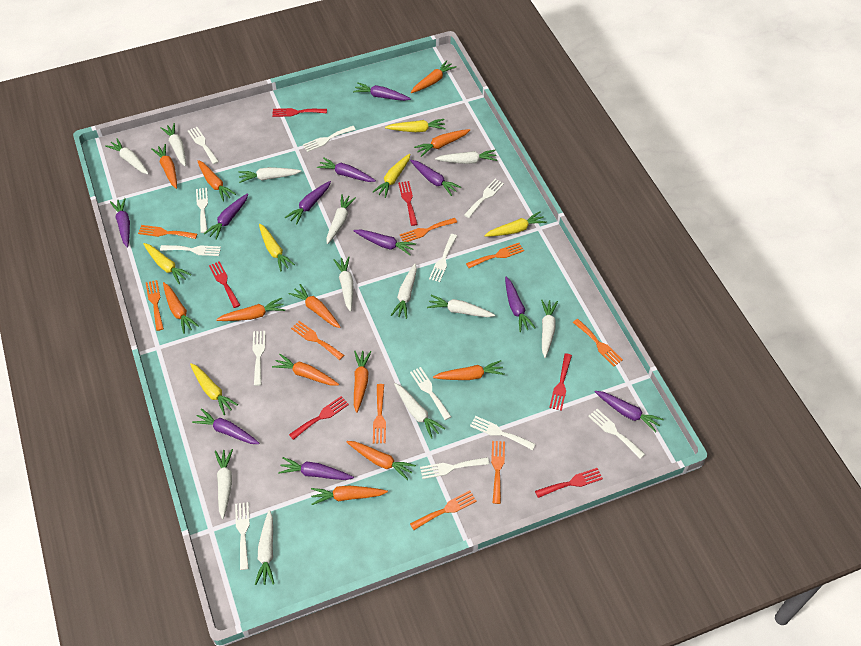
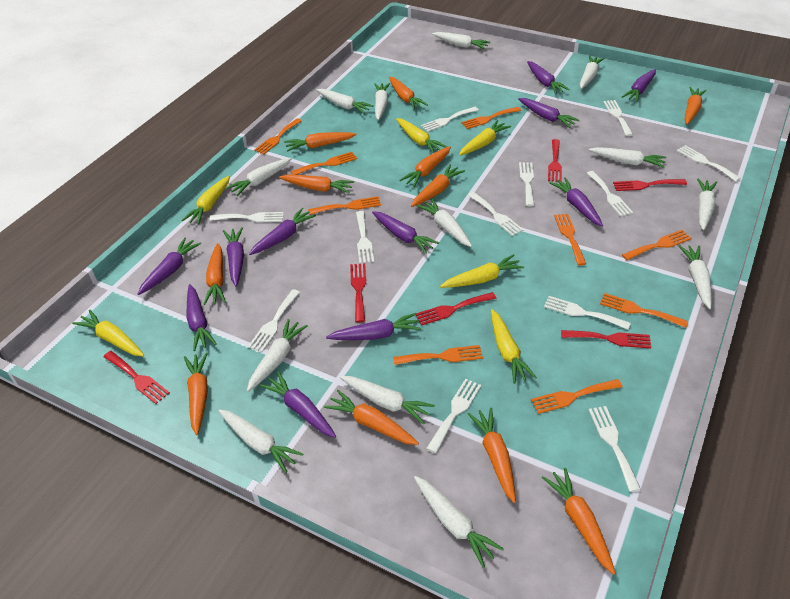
orange carrot: [152,144,177,189] [163,282,199,334] [197,160,236,202] [216,298,285,321] [272,354,339,386] [288,284,341,328] [311,485,388,505] [347,441,416,480] [354,351,371,413] [411,60,457,93] [414,129,470,157] [433,360,505,380] = 12 -> [184,352,208,435] [203,243,226,305] [279,175,354,193] [284,132,356,151] [324,390,419,445] [389,77,428,110] [400,146,451,187] [411,164,465,207] [468,408,516,503] [542,468,616,575] [685,87,707,124] = 11
white carrot: [105,138,149,174] [161,123,186,166] [215,449,233,519] [239,167,301,183] [255,510,274,585] [327,194,356,244] [333,257,353,312] [391,264,417,319] [394,383,445,439] [427,295,495,317] [435,150,497,164] [541,300,558,358] = 12 -> [218,409,303,473] [226,158,292,196] [247,319,308,392] [317,89,374,114] [340,376,435,425] [374,83,390,120] [414,476,504,568] [417,199,472,247] [432,32,490,49] [580,55,604,89] [589,147,666,168] [679,245,712,309] [697,178,717,230] = 13

